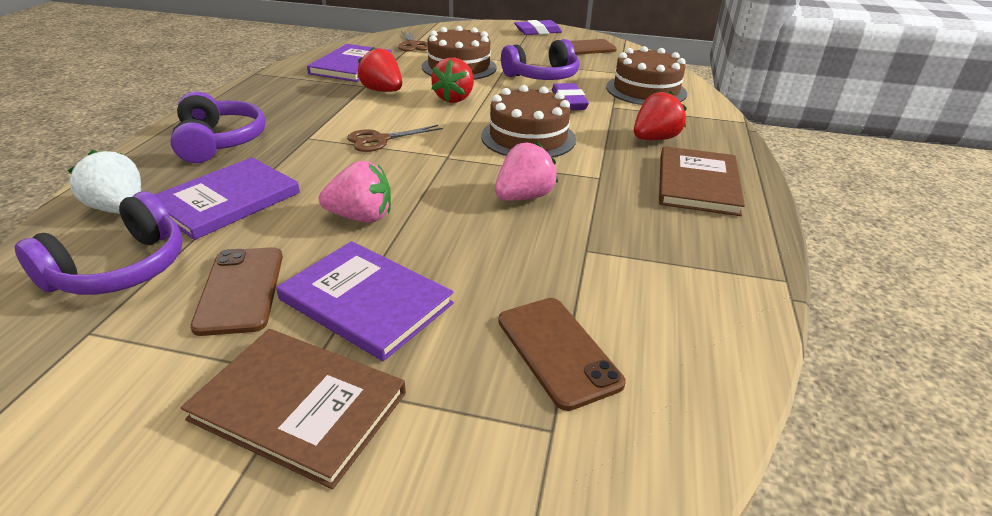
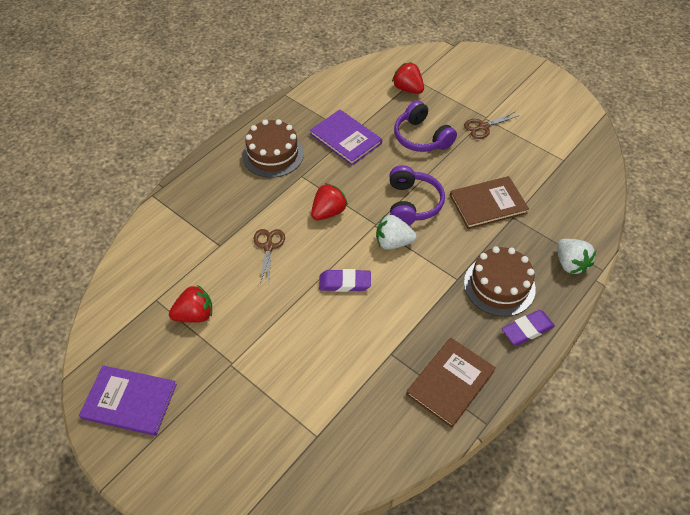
brown cake: [422,26,497,80] [481,85,576,158] [606,46,687,105] = 3 -> [242,119,304,178] [464,246,536,316] = 2
brown phone: [190,247,283,336] [498,298,626,411] [551,39,617,55] = 3 -> none = 0
pink strawberry: [319,161,391,223] [495,142,558,201] = 2 -> none = 0
purple book: [154,157,300,240] [276,241,454,361] [307,44,392,82] = 3 -> [79,365,177,436] [310,110,382,165] = 2
purple headphones: [14,191,183,295] [170,91,266,163] [501,39,580,80] = 3 -> [389,165,445,225] [394,100,457,152] = 2
white strawberry: [68,150,141,214] = 1 -> [376,214,417,250] [557,239,596,275] = 2

